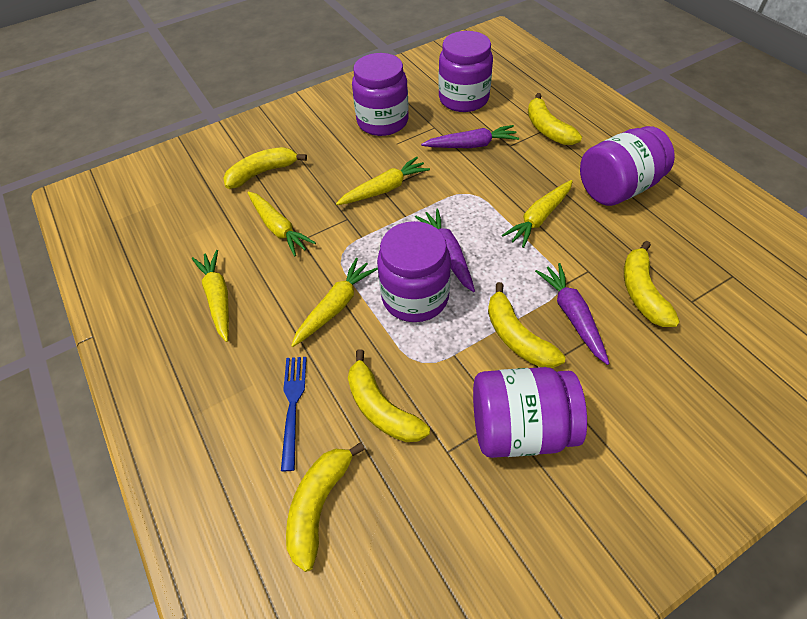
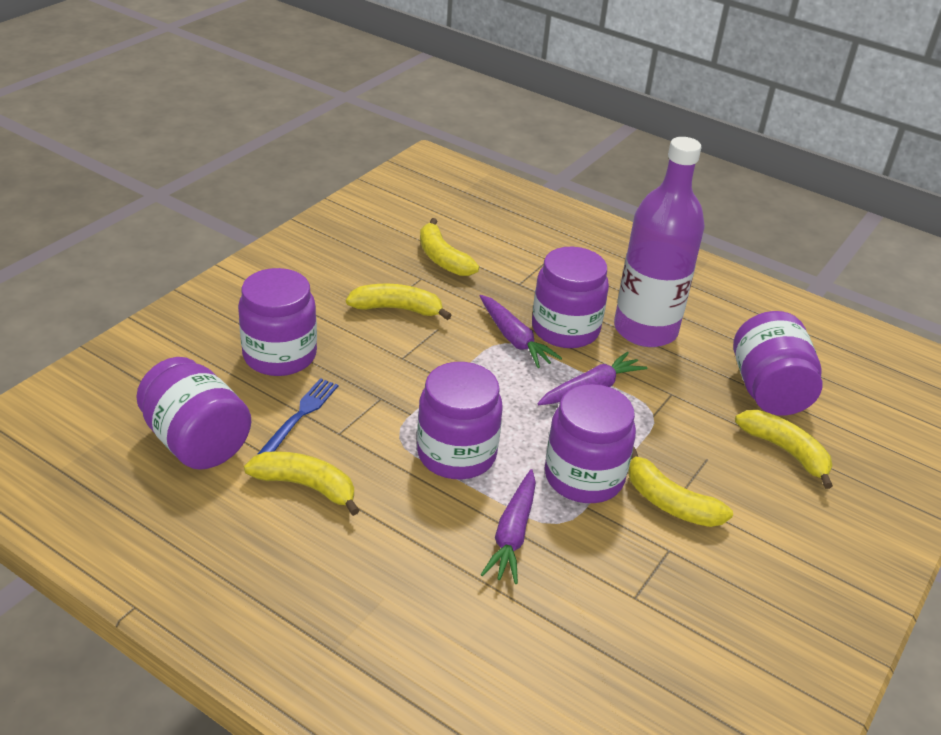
purple bottle: none = 0 -> [614,137,705,347] = 1
purple jar: [352,53,409,136] [377,221,451,322] [438,31,493,112] [473,367,587,458] [580,126,675,206] = 5 -> [136,357,251,470] [238,268,317,376] [417,362,503,479] [532,247,609,348] [545,384,636,503] [733,311,822,416] = 6
yellow banana: [223,147,307,189] [286,442,365,572] [348,349,430,442] [488,282,566,368] [528,93,582,145] [624,241,680,327] = 6 -> [244,451,360,516] [346,284,452,320] [420,218,479,276] [628,447,733,527] [735,410,833,489] = 5
yellow carrot: [192,250,229,342] [247,191,316,257] [291,258,378,347] [336,157,430,205] [502,180,573,248] = 5 -> none = 0

